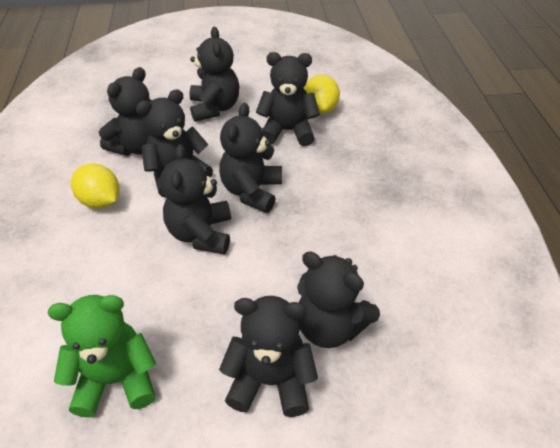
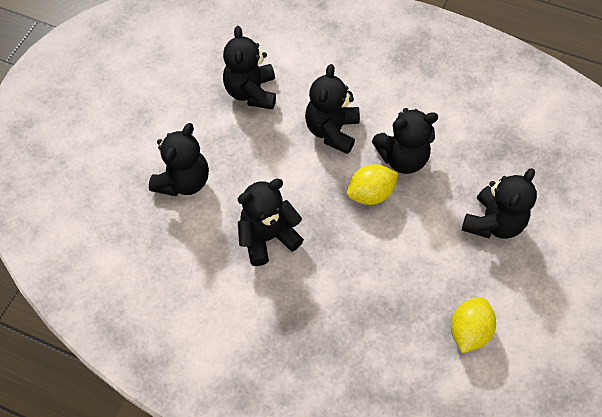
black teddy bear: [99,67,152,156] [136,89,213,198] [160,144,231,255] [189,27,239,122] [219,103,282,213] [219,296,318,417] [256,52,320,146] [297,252,380,348] = 8 -> [149,123,209,196] [223,26,276,110] [238,179,304,266] [305,64,360,154] [372,108,438,174] [462,168,537,239] = 6
green teddy bear: [48,295,156,418] = 1 -> none = 0

